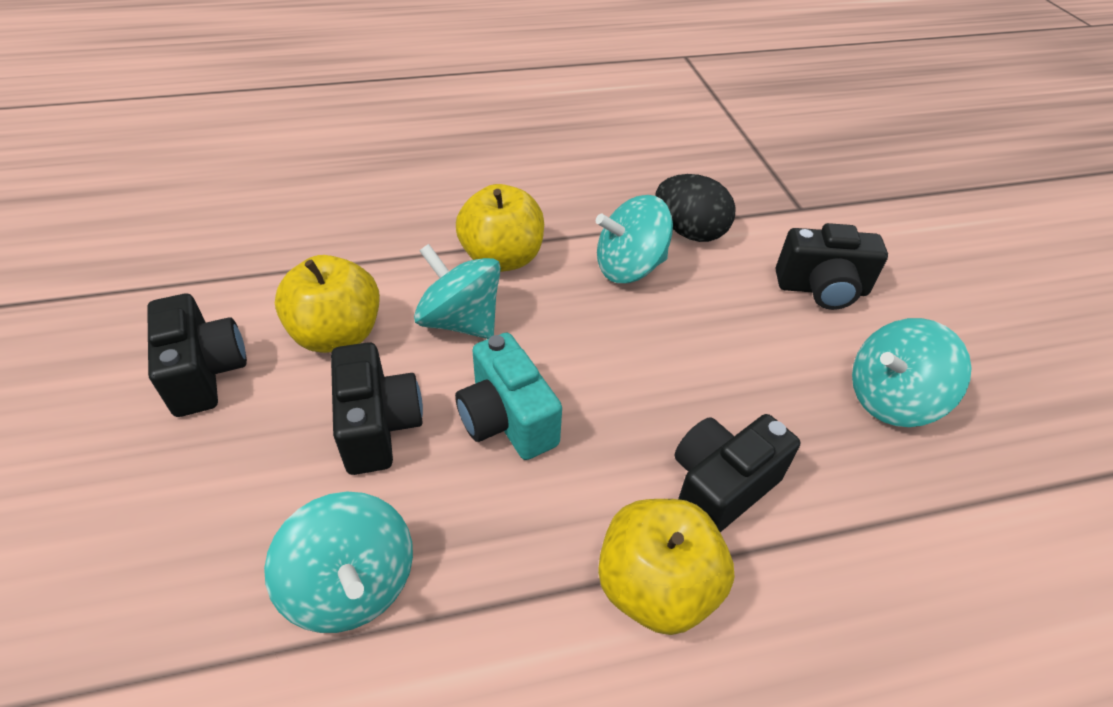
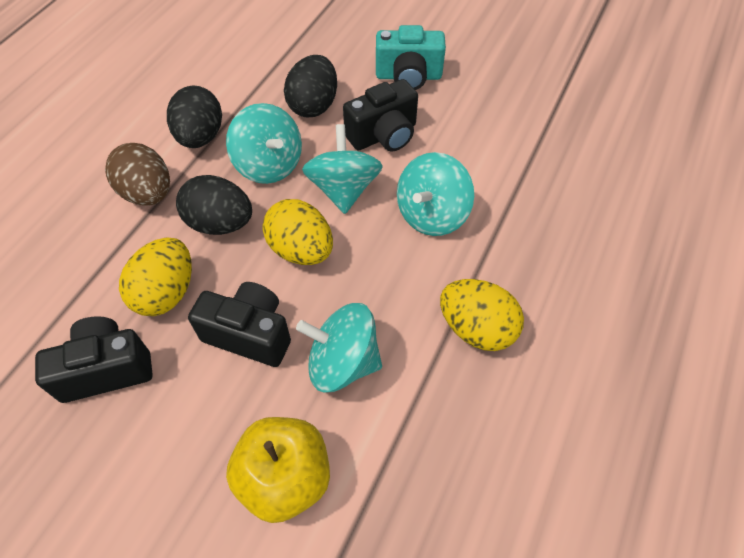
black camera: [147,294,247,417] [331,342,423,475] [675,414,800,532] [776,223,888,310] = 4 -> [35,316,153,403] [188,282,291,367] [343,79,418,151] = 3
black egg: [656,174,736,242] = 1 -> [167,86,222,148] [176,175,252,235] [284,55,337,118] = 3
brown egg: none = 0 -> [105,143,170,206] = 1
yellow apple: [275,255,380,353] [456,184,544,272] [598,499,734,635] = 3 -> [226,417,330,523] = 1
yellow egg: none = 0 -> [119,237,192,316] [263,199,333,265] [440,279,524,351] = 3

